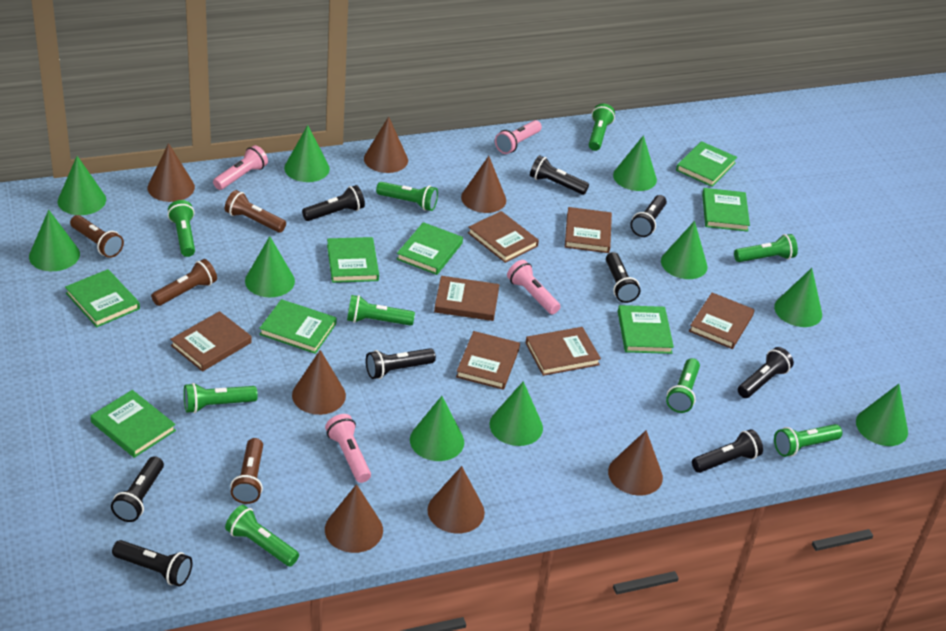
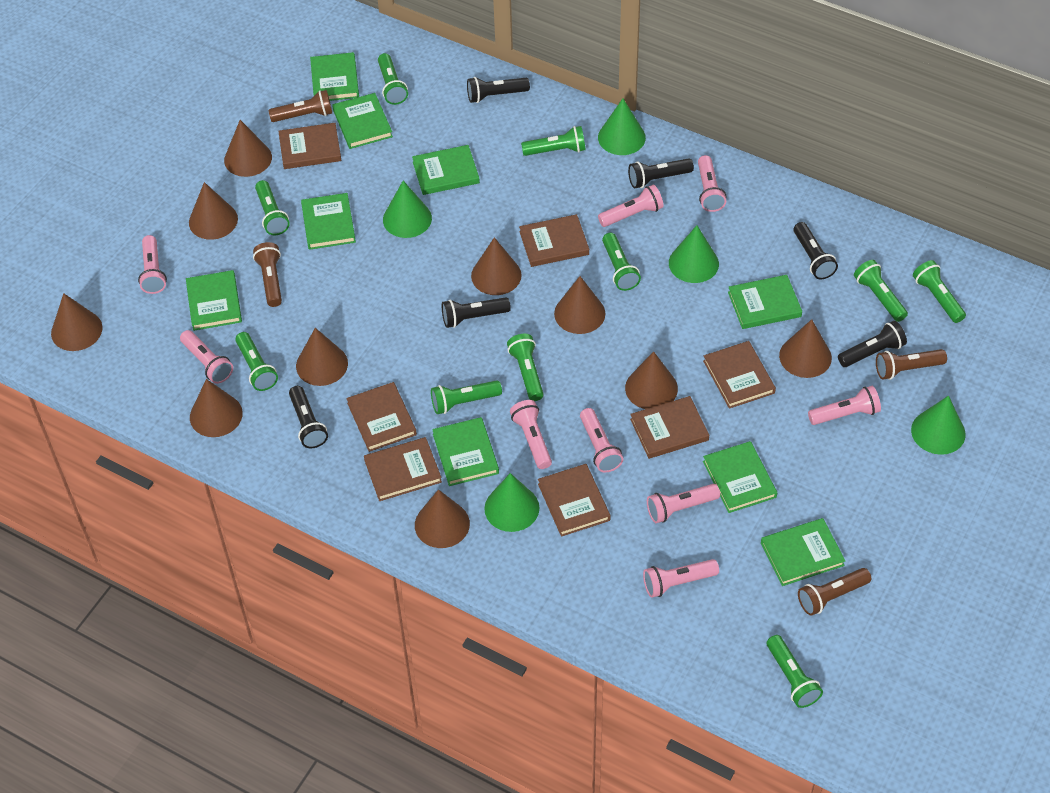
black flashlight: [111,456,164,522] [112,540,192,587] [302,185,365,221] [366,348,436,379] [530,155,589,195] [606,252,640,303] [630,195,667,237] [692,429,763,473] [738,347,794,398] = 9 -> [289,386,328,448] [442,297,511,328] [467,77,530,103] [628,158,694,188] [794,222,838,279] [838,321,907,367] = 6
brown cone: [148,143,195,202] [292,350,346,415] [325,484,383,553] [364,116,408,173] [427,466,485,534] [461,156,506,213] [608,430,663,496] = 7 -> [51,293,102,351] [189,182,238,240] [190,379,243,437] [224,120,272,177] [296,328,348,386] [415,489,470,548] [471,237,522,295] [554,276,605,334] [625,351,678,409] [779,319,832,378] = 10
green book: [65,269,140,327] [90,390,176,458] [259,299,337,354] [327,237,379,283] [396,222,463,275] [618,305,674,354] [676,141,737,187] [702,188,750,232] = 8 -> [186,270,242,331] [301,193,356,250] [310,52,359,101] [332,93,393,149] [412,145,480,195] [432,417,499,486] [703,441,777,513] [728,275,802,329] [761,518,845,586] = 9
green cone: [29,210,80,271] [58,156,106,215] [245,236,295,297] [284,125,330,182] [410,396,464,461] [490,381,543,446] [613,135,657,191] [661,221,708,279] [774,268,822,327] [856,384,908,446] = 10 -> [383,180,432,238] [484,473,539,532] [598,99,646,155] [669,225,719,283] [911,396,966,455] = 5
green flashlight: [168,200,195,257] [184,383,258,413] [225,505,299,566] [347,295,415,326] [376,182,438,211] [589,104,615,151] [666,358,700,413] [734,234,798,262] [774,424,842,457] = 9 -> [235,332,278,391] [255,180,290,235] [378,53,408,105] [431,380,502,414] [507,334,544,401] [521,126,586,156] [602,233,641,291] [767,635,823,708] [854,260,908,322] [913,260,966,323] = 10
pink flashlight: [213,145,268,190] [325,414,371,483] [495,120,542,154] [507,260,561,314] = 4 -> [138,235,167,294] [180,330,233,384] [510,400,552,469] [580,408,623,472] [598,185,664,227] [643,559,719,598] [647,484,720,523] [698,155,726,212] [808,386,881,425] = 9

